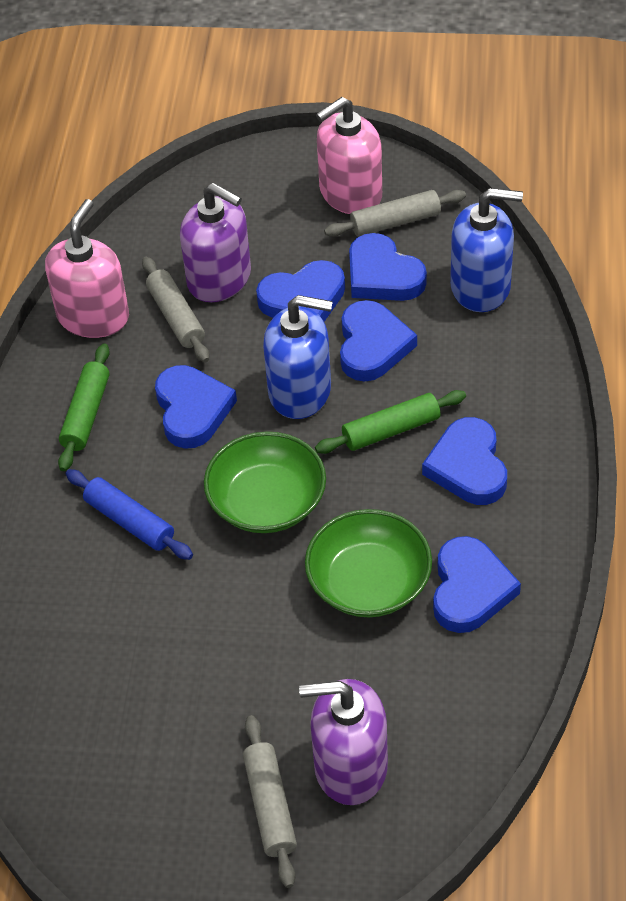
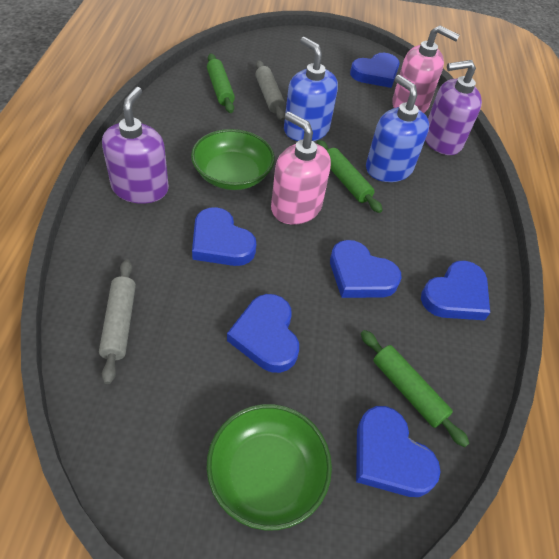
blue rolling pin: [66,469,193,560] = 1 -> none = 0
green rolling pin: [58,343,110,471] [315,390,466,454] = 2 -> [207,53,235,113] [317,140,383,213] [361,330,469,447] = 3
grey rolling pin: [142,257,209,363] [243,715,297,888] [324,190,466,237] = 3 -> [99,259,136,384] [255,60,285,121] = 2

